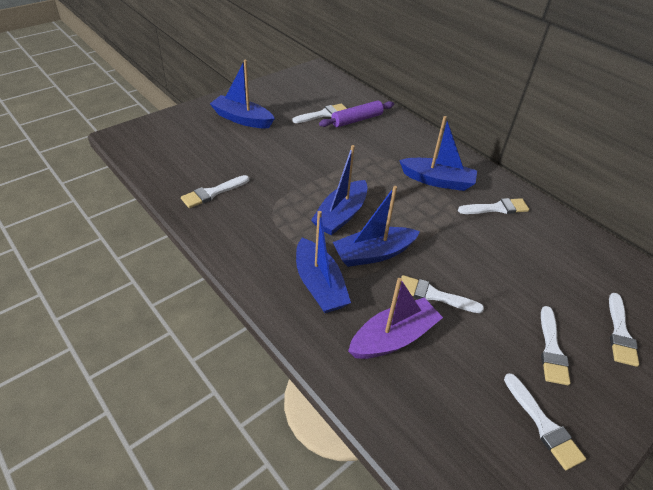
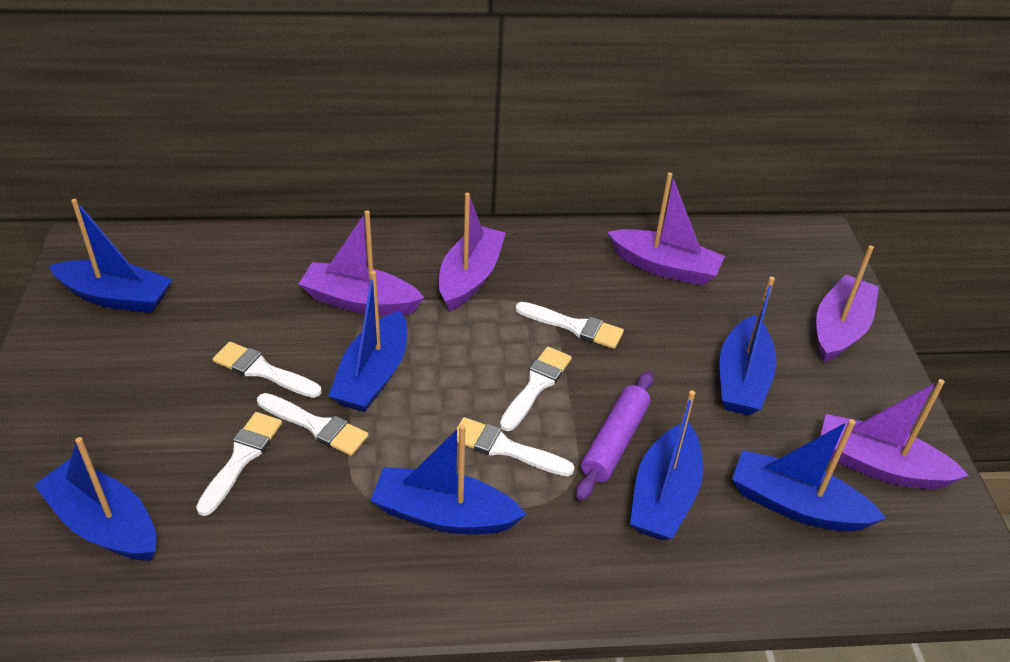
blue boat: [210,60,275,128] [296,211,351,313] [311,145,367,235] [333,186,420,267] [399,116,477,191] = 5 -> [34,437,156,561] [49,199,173,313] [328,271,407,412] [370,424,526,534] [630,390,703,541] [720,277,777,415] [732,419,886,531] = 7
purple boat: [348,278,443,359] = 1 -> [299,210,424,316] [439,193,506,311] [608,173,725,285] [816,245,879,362] [820,379,969,489] = 5
white brush: [181,175,250,208] [292,103,347,123] [401,275,484,313] [458,198,529,214] [504,373,586,470] [541,306,571,385] [609,293,639,367] = 7 -> [196,412,282,516] [213,342,322,398] [257,393,369,456] [456,417,575,476] [500,347,572,431] [515,302,624,349] = 6

